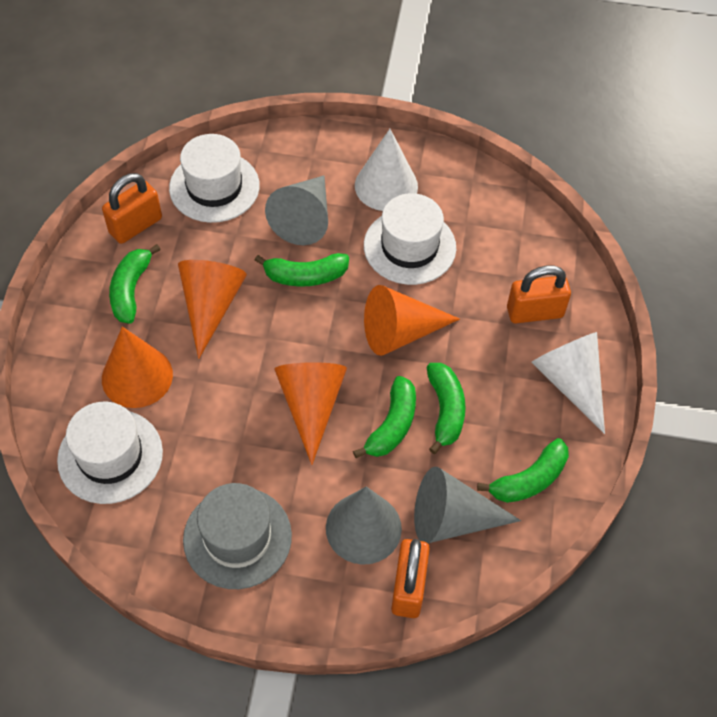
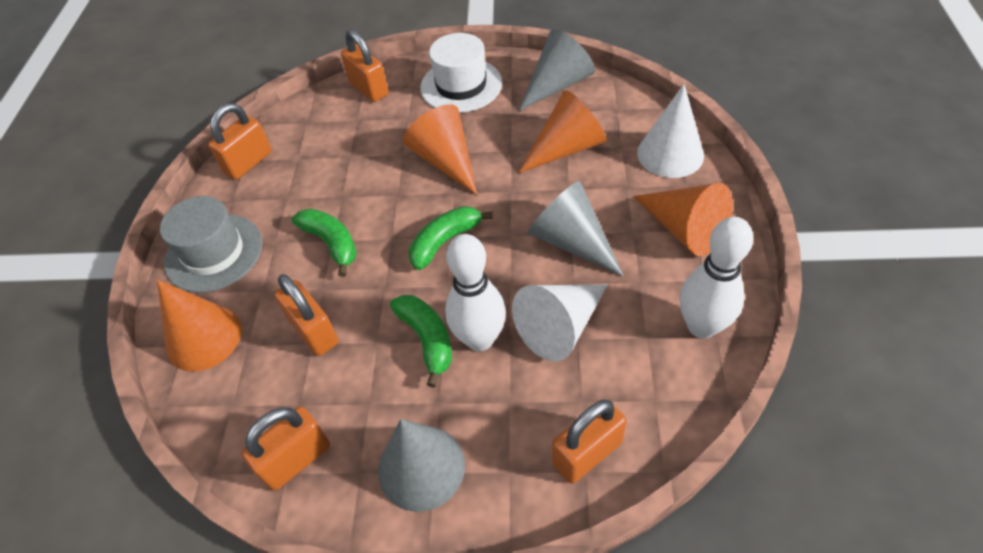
green banana: [109,244,161,324] [254,253,349,287] [353,376,416,458] [427,363,466,454] [477,438,569,503] = 5 -> [292,209,357,277] [390,295,452,387] [409,206,493,270] = 3
orange padlock: [102,173,162,244] [391,539,430,618] [507,265,571,323] = 3 -> [208,103,272,180] [242,407,330,491] [274,274,339,356] [341,29,389,102] [552,400,627,484] = 5
white bowling pin: none = 0 -> [445,234,506,351] [680,217,753,339] = 2
white hat: [57,402,163,504] [169,134,260,223] [364,193,456,285] = 3 -> [420,33,502,113] = 1

